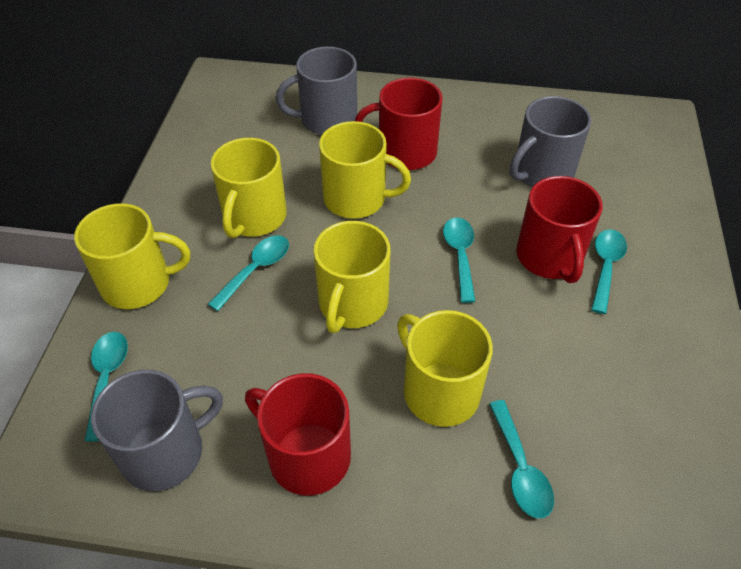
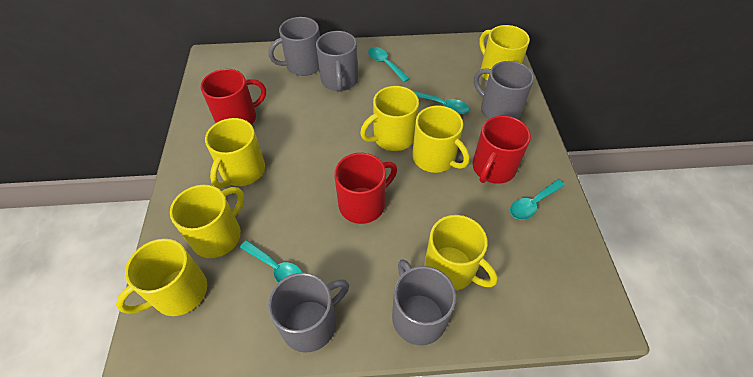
grey mug: [91,370,223,491] [276,46,357,135] [510,96,591,187] = 3 -> [268,17,320,76] [268,273,349,353] [316,31,358,91] [392,259,456,345] [474,61,534,119] = 5
turquoise spoon: [85,332,128,442] [208,235,289,311] [443,217,476,303] [489,400,554,518] [591,229,627,314] = 5 -> [240,240,303,283] [368,47,409,82] [413,91,469,114] [510,179,565,220] = 4
yellow mug: [74,203,190,309] [211,138,287,238] [314,221,390,333] [319,121,411,219] [397,310,493,427] = 5 -> [116,239,207,316] [170,185,244,258] [205,118,265,189] [360,86,419,151] [412,106,469,173] [424,215,498,290] [479,25,530,81] = 7

